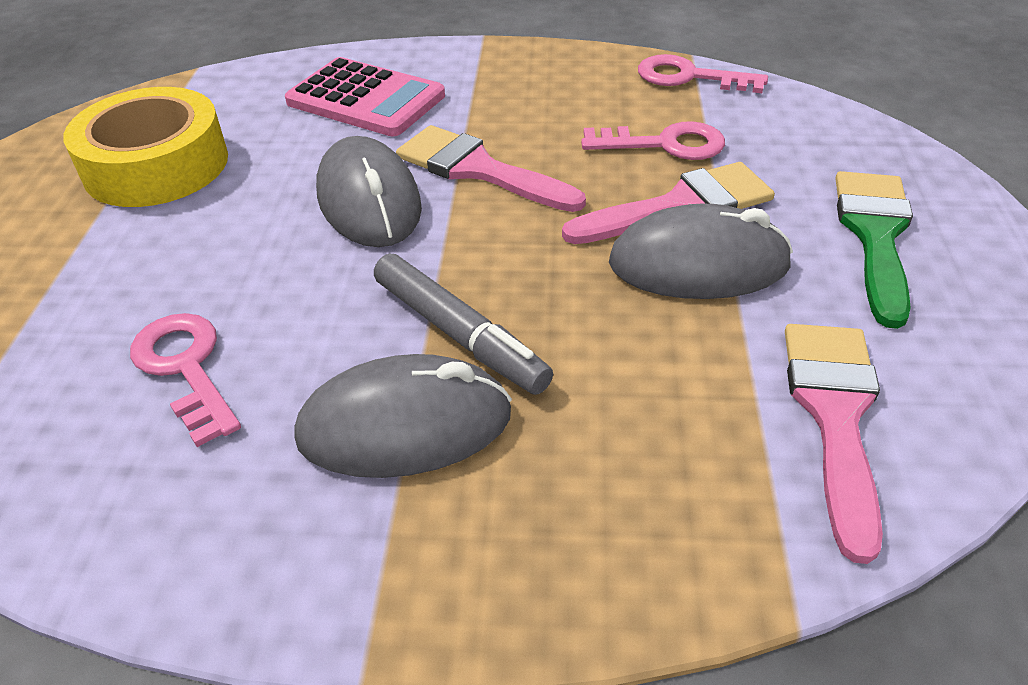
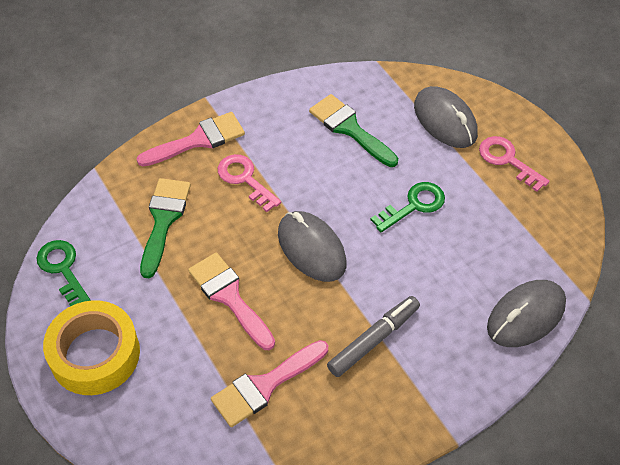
green brush: [835,171,913,329] = 1 -> [140,178,191,278] [309,94,398,167] = 2
green key: none = 0 -> [37,240,91,306] [371,182,445,232] = 2
pink calculator: [285,57,445,136] = 1 -> none = 0
pink key: [130,313,241,447] [581,121,725,160] [638,54,768,93] = 3 -> [218,154,281,212] [479,136,550,192] = 2

